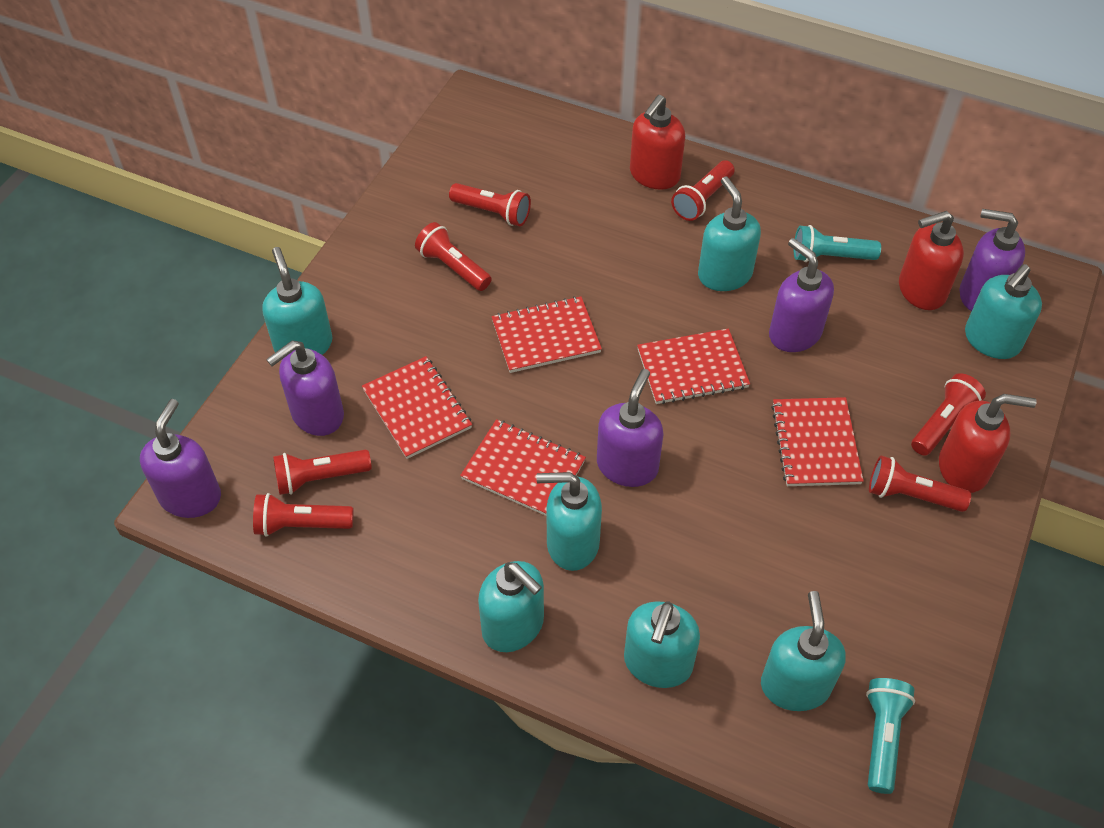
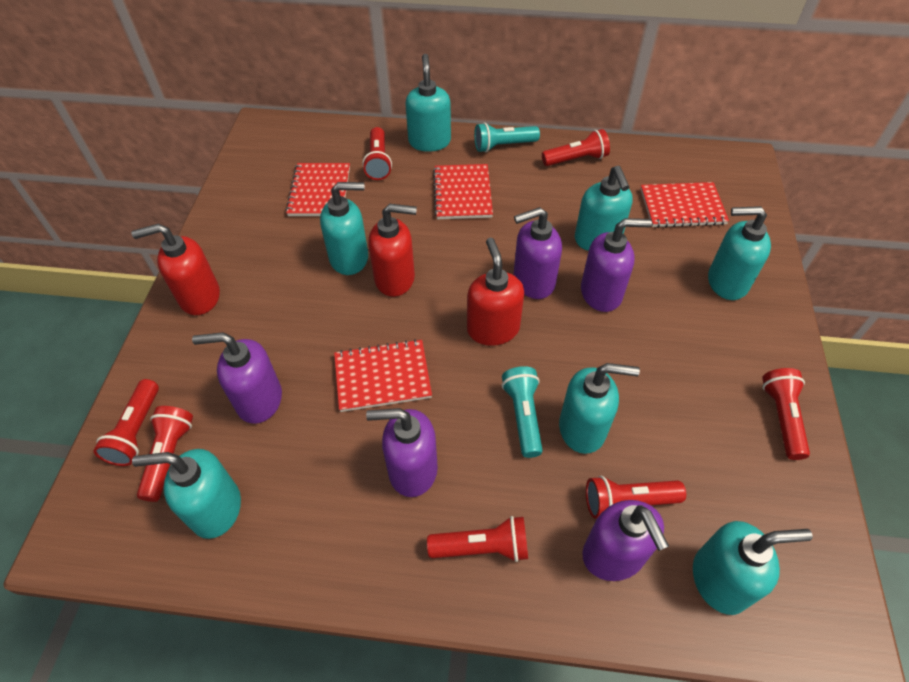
red notebook: [362,356,472,459] [460,419,586,516] [492,296,602,373] [637,329,750,404] [771,397,864,486] = 5 -> [286,163,350,216] [334,339,432,412] [433,164,493,219] [641,182,729,228] = 4

